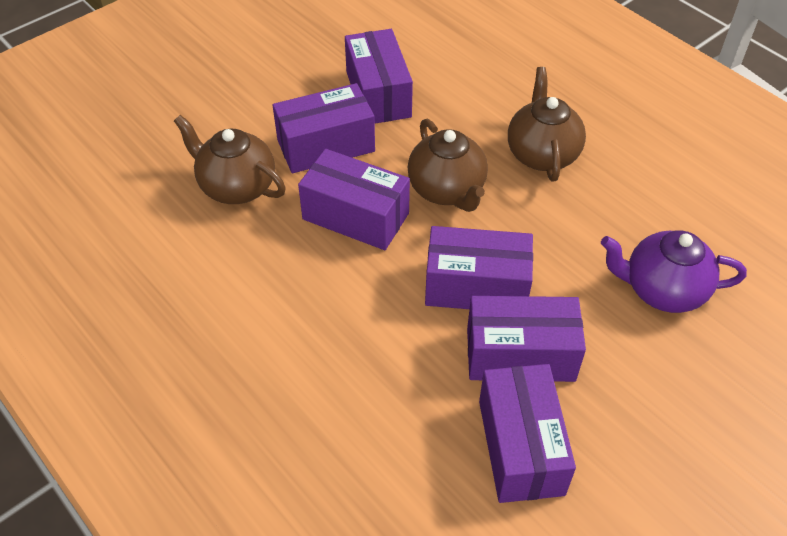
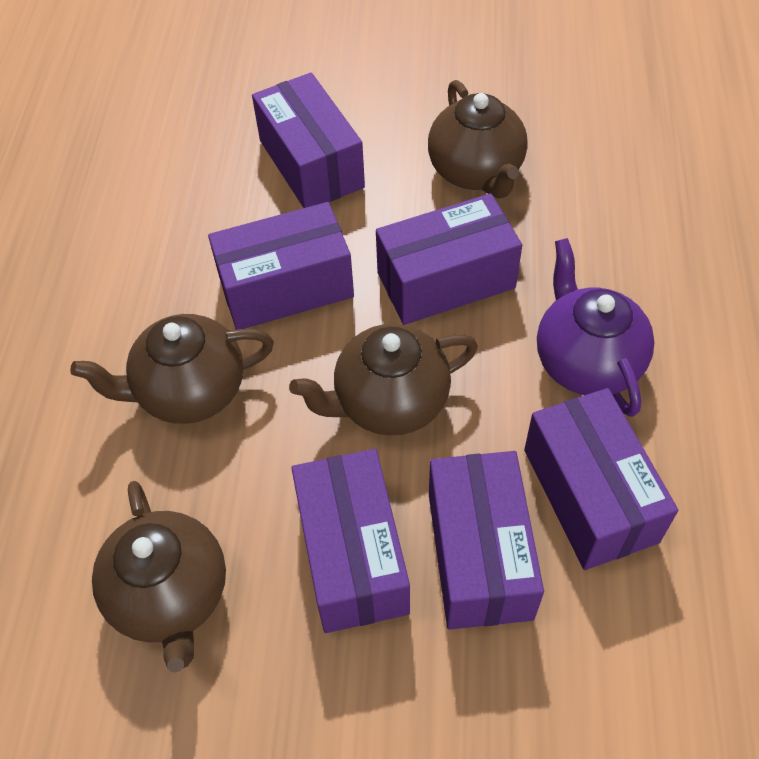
brown teapot: [174,115,286,204] [408,119,488,212] [508,67,586,181] = 3 -> [70,314,274,424] [92,481,226,673] [289,324,478,436] [428,80,528,198] = 4

